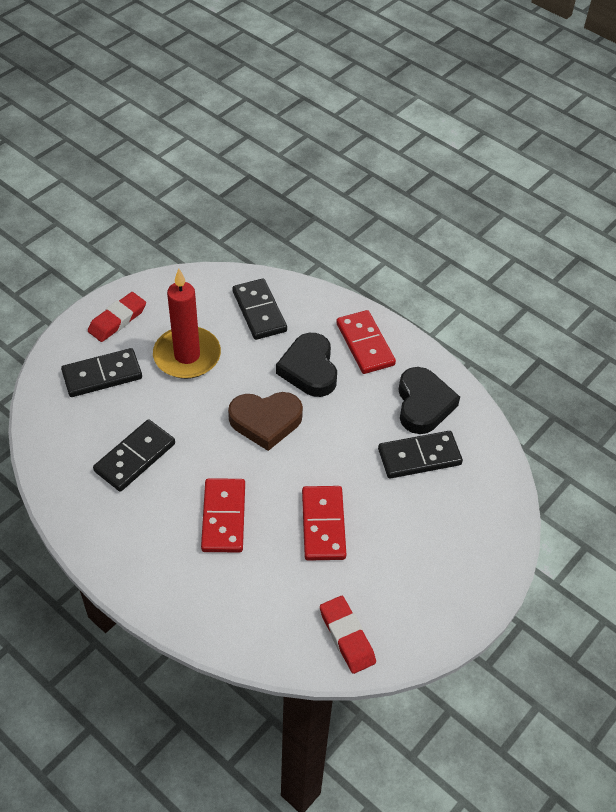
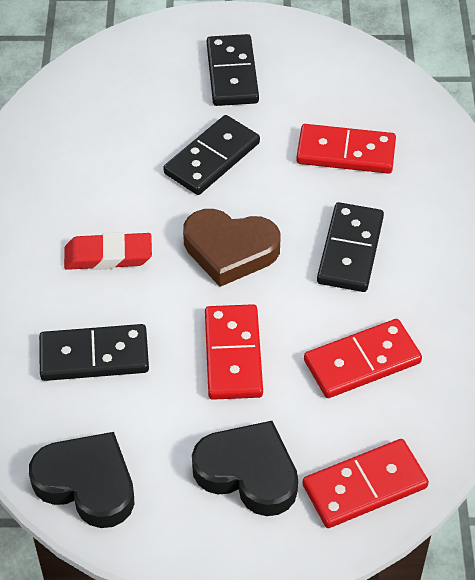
red candle: [153,269,221,379] = 1 -> none = 0
red domino: [201,478,245,552] [302,486,346,561] [336,310,396,374] = 3 -> [205,304,263,400] [296,124,396,174] [302,439,429,528] [304,319,422,398] = 4
red eraser: [88,292,146,342] [320,596,376,674] = 2 -> [64,232,152,270] = 1

